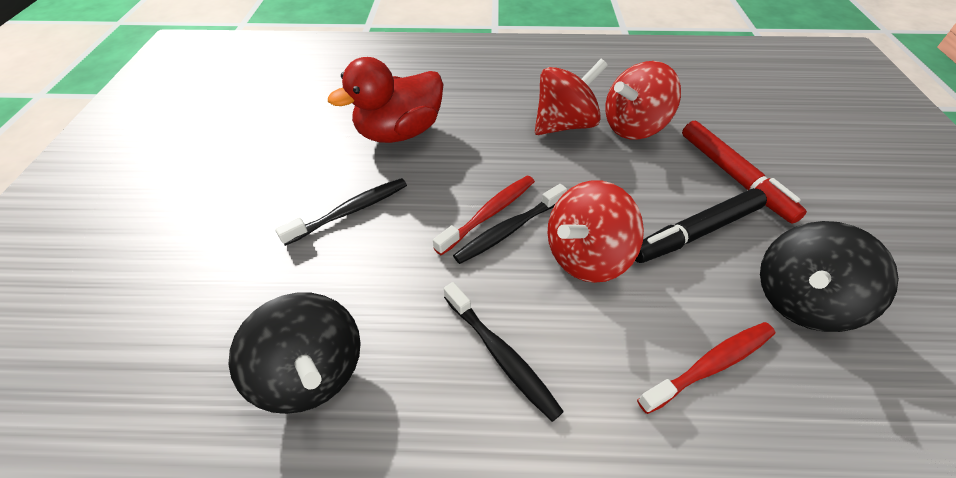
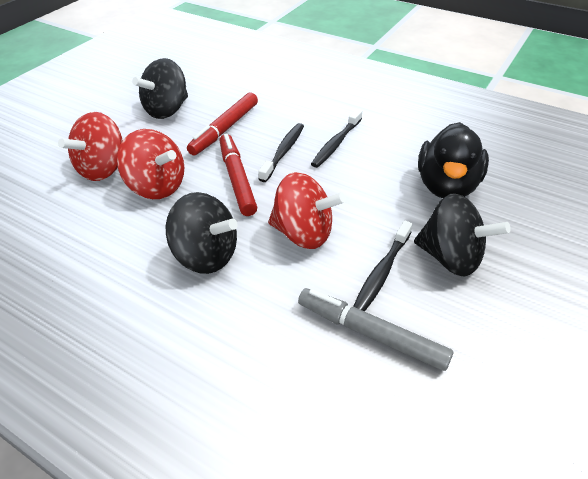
black duck: none = 0 -> [418,122,489,198] = 1
black marker: [635,188,767,263] = 1 -> none = 0
black spinning top: [228,293,361,414] [760,221,899,332] = 2 -> [132,58,188,119] [166,192,238,274] [414,193,511,276] = 3
grey marker: none = 0 -> [298,288,453,371] = 1
red duck: [328,57,444,143] = 1 -> none = 0
red marker: [682,121,807,224] = 1 -> [187,92,258,155] [220,134,257,216] = 2
red toothbrush: [433,176,535,256] [637,322,775,414] = 2 -> none = 0

